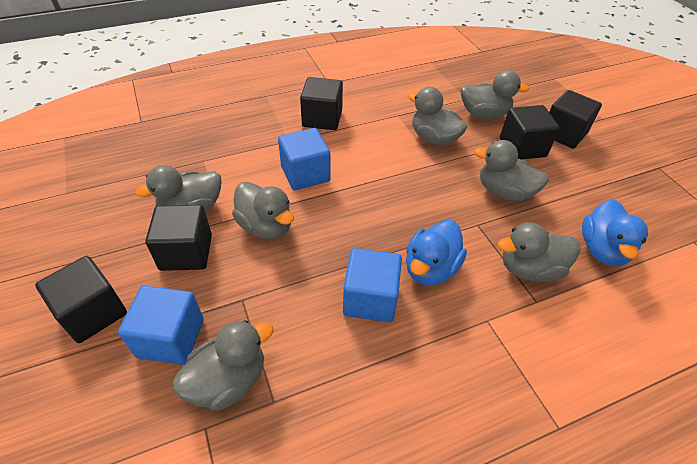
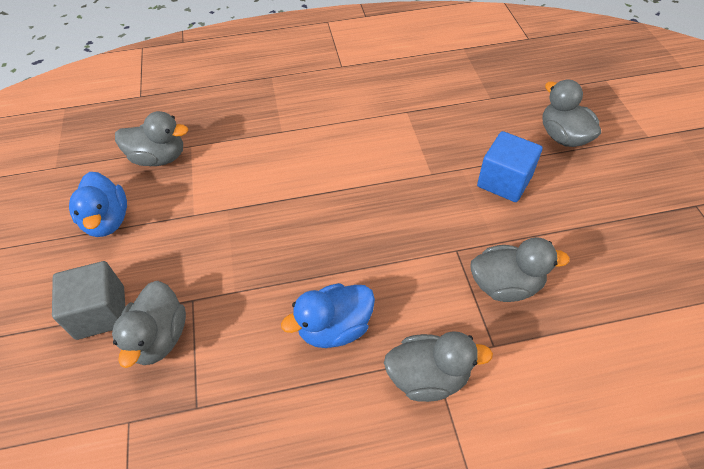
black cube: [35,256,127,343] [145,205,212,271] [300,77,343,130] [500,105,560,160] [549,90,602,149] = 5 -> none = 0
blue cube: [118,285,204,365] [278,128,331,191] [343,248,402,322] = 3 -> [477,131,543,202] = 1
grey cube: none = 0 -> [52,261,125,340] = 1
grey duck: [135,165,221,213] [173,320,274,411] [232,182,294,239] [408,87,467,146] [461,70,530,119] [474,140,549,201] [498,222,580,282] = 7 -> [112,281,186,368] [115,111,188,166] [384,331,493,402] [470,237,570,302] [543,80,601,147] = 5

